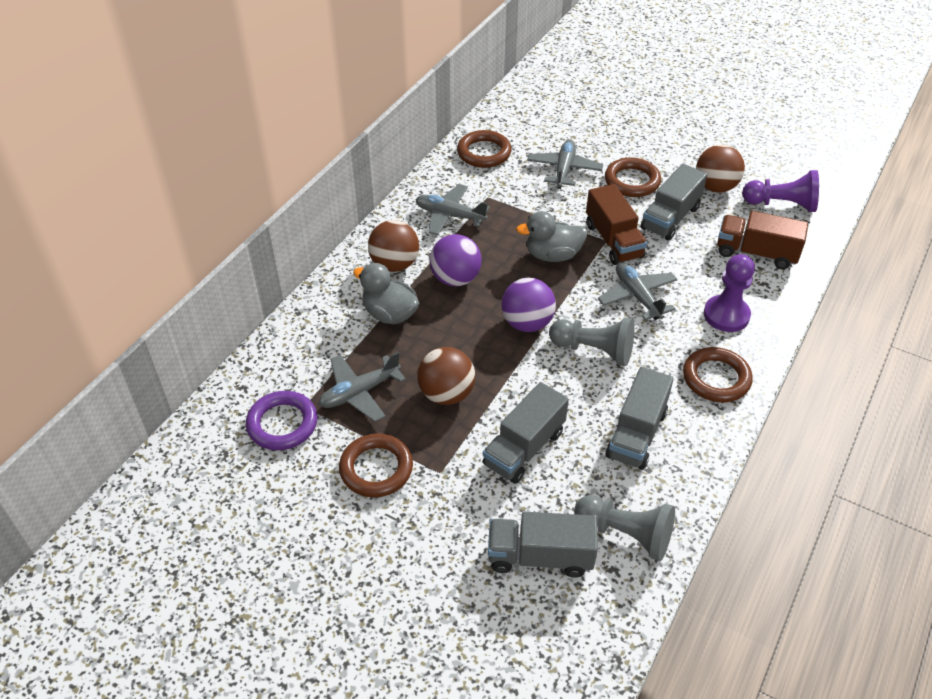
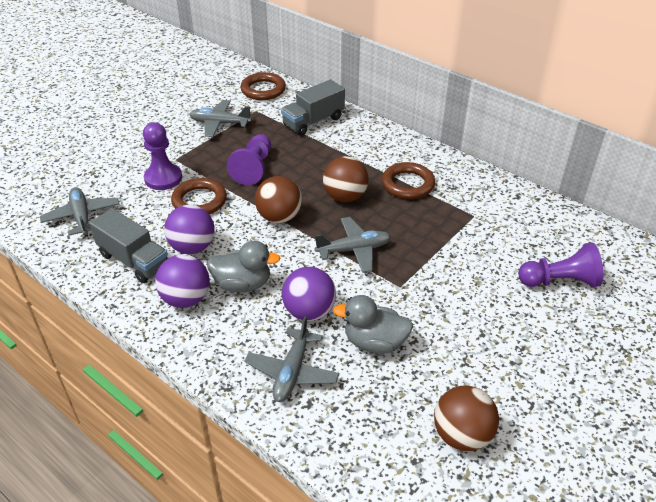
brown ring: [339,433,413,497] [457,130,512,168] [605,158,661,197] [683,347,753,402] = 4 -> [171,178,227,214] [241,72,286,100] [382,162,435,199] = 3
brown truck: [586,184,647,265] [717,211,808,269] = 2 -> none = 0
grey pawn: [549,318,635,366] [574,495,675,561] = 2 -> none = 0
grey truck: [483,382,569,484] [488,512,598,577] [606,367,674,470] [641,164,707,240] = 4 -> [89,208,168,283] [281,79,345,136] = 2
purple ball: [430,234,482,286] [501,278,556,332] = 2 -> [155,254,210,308] [164,205,215,254] [282,267,336,321] = 3
purple pawn: [704,254,755,332] [742,170,819,212] = 2 -> [143,122,182,190] [227,134,271,185] [518,242,604,287] = 3
purple ring: [246,391,317,450] = 1 -> none = 0

